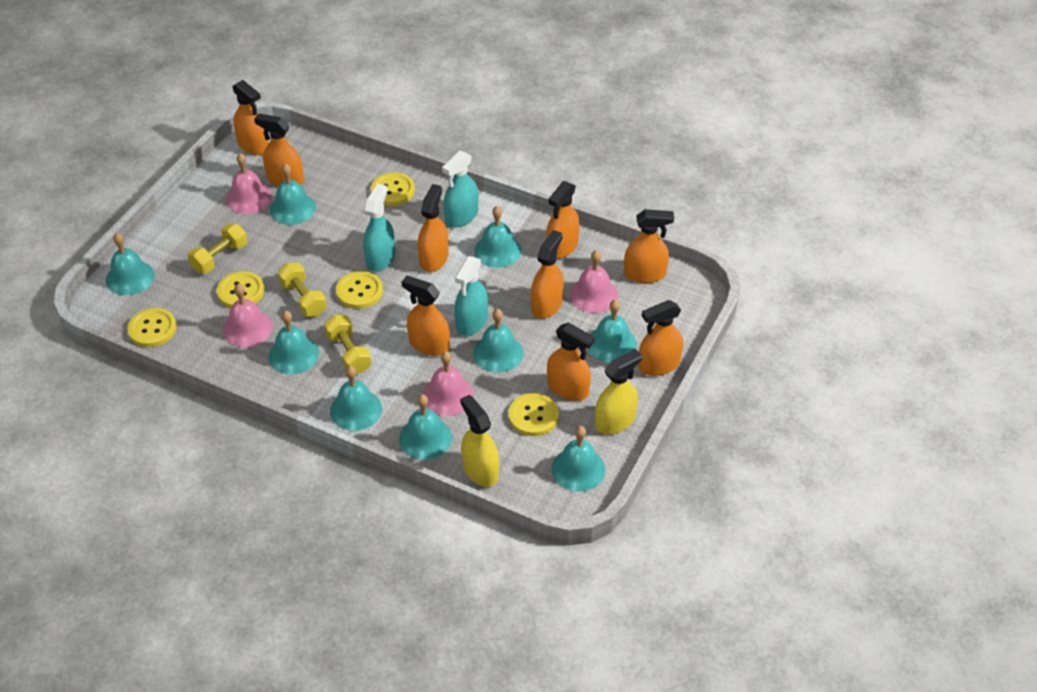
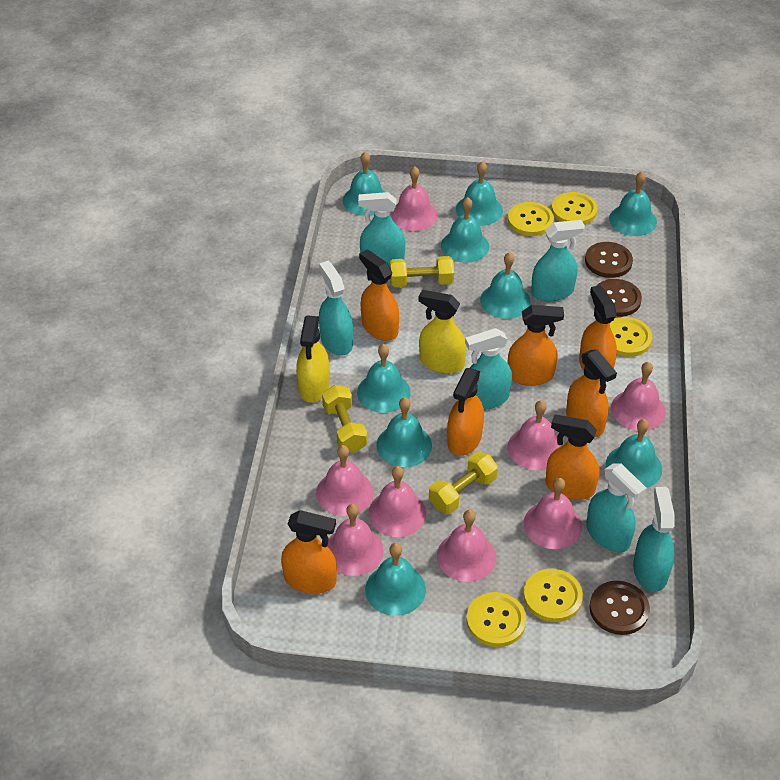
brown button: none = 0 -> [585,242,633,278] [589,581,650,635] [593,279,642,317] = 3
orange spray bottle: [233,80,269,155] [254,113,304,187] [402,276,450,356] [418,184,448,272] [531,230,564,319] [546,181,580,259] [547,322,595,401] [624,209,674,283] [638,300,683,376] = 9 -> [281,510,337,594] [359,249,399,341] [447,368,484,456] [507,305,564,386] [545,415,599,500] [566,349,617,437] [579,285,617,371] = 7
pink bell: [223,284,273,347] [226,153,272,214] [423,351,474,416] [570,250,618,313] = 4 -> [316,445,373,516] [327,504,384,576] [368,466,426,537] [390,166,438,231] [437,510,496,582] [507,400,562,470] [523,478,582,549] [611,362,666,431] = 8
turquoise spray bottle: [363,184,395,271] [442,151,479,228] [454,256,488,336] = 3 -> [319,261,353,356] [358,192,405,267] [465,328,512,410] [531,220,585,301] [586,463,647,552] [633,487,675,592] = 6

